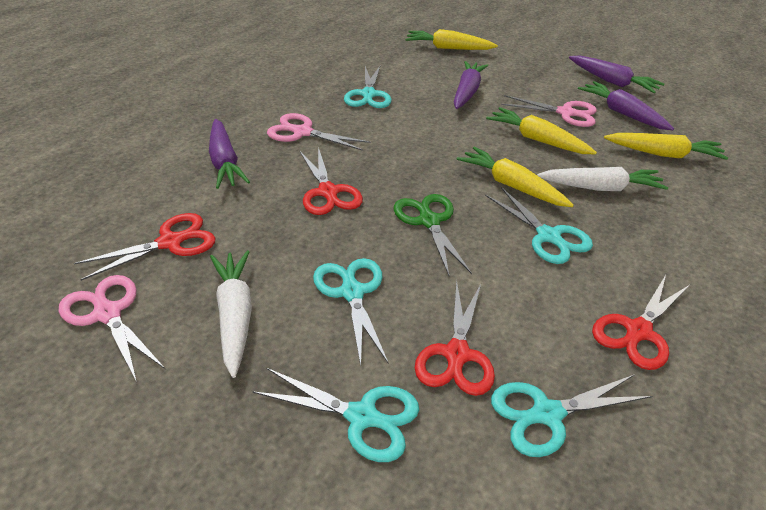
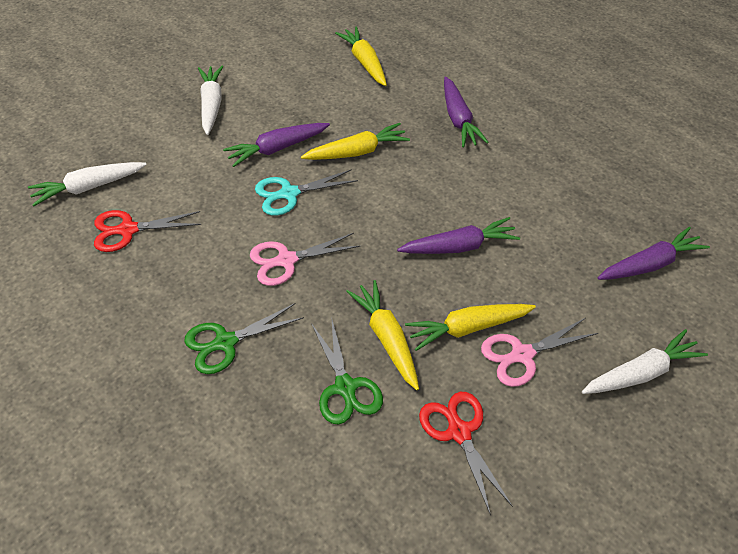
green scissors: [394,194,472,276] = 1 -> [184,303,304,374] [311,316,383,424] = 2
pink scissors: [59,275,165,382] [267,113,371,151] [501,95,597,127] = 3 -> [250,233,360,286] [481,318,598,387] = 2
red scissors: [74,213,215,281] [299,147,363,215] [415,280,495,396] [592,275,690,370] = 4 -> [94,210,201,252] [419,392,513,516] = 2
turquoise scissors: [252,368,419,462] [313,258,388,366] [344,65,392,108] [485,187,593,264] [491,374,653,457] = 5 -> [255,169,358,216] = 1
white carrot: [210,251,252,378] [537,167,668,191] = 2 -> [28,162,147,206] [198,66,224,135] [582,329,708,394] = 3

